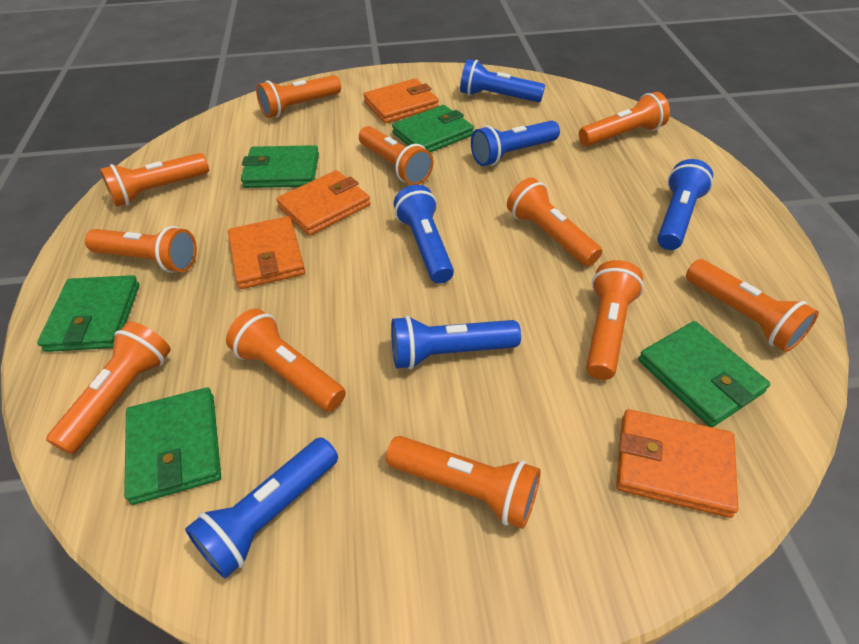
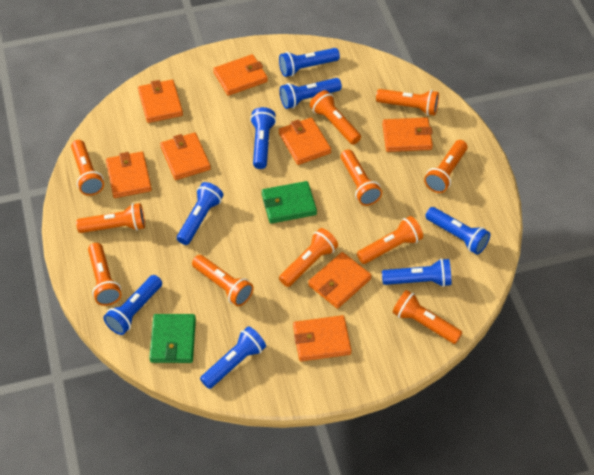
blue flashlight: [185,437,338,579] [391,315,521,369] [394,185,454,284] [460,59,545,102] [471,120,560,166] [657,159,713,250] = 6 -> [103,275,162,335] [177,182,224,245] [200,326,266,389] [250,107,276,169] [279,48,340,77] [280,78,342,109] [382,258,451,287] [425,207,490,255] = 8
green wallet: [37,275,140,352] [124,387,221,505] [241,145,319,188] [392,105,474,153] [638,321,770,427] = 5 -> [149,314,196,363] [262,181,317,224] = 2
orange wallet: [228,216,305,289] [276,170,370,236] [363,78,439,123] [616,409,738,518] = 4 -> [106,152,152,198] [138,80,183,123] [160,132,211,180] [213,54,268,96] [279,117,331,165] [293,315,352,362] [308,252,372,309] [382,117,433,152] = 8

